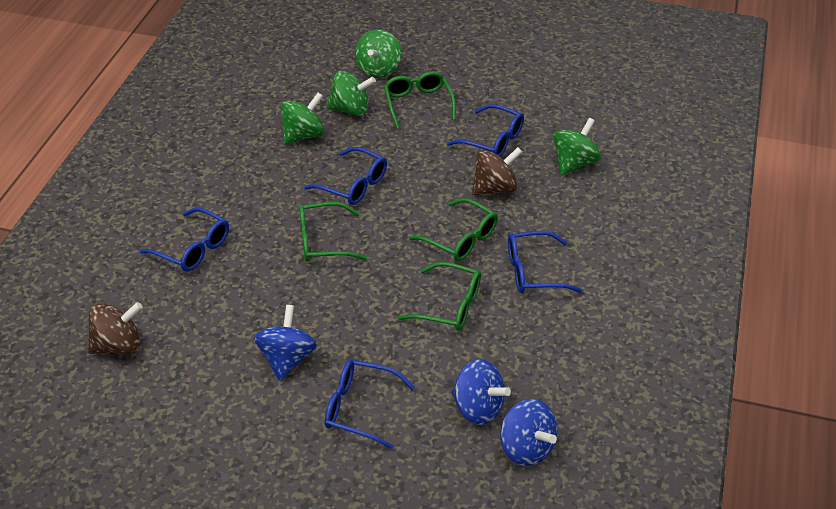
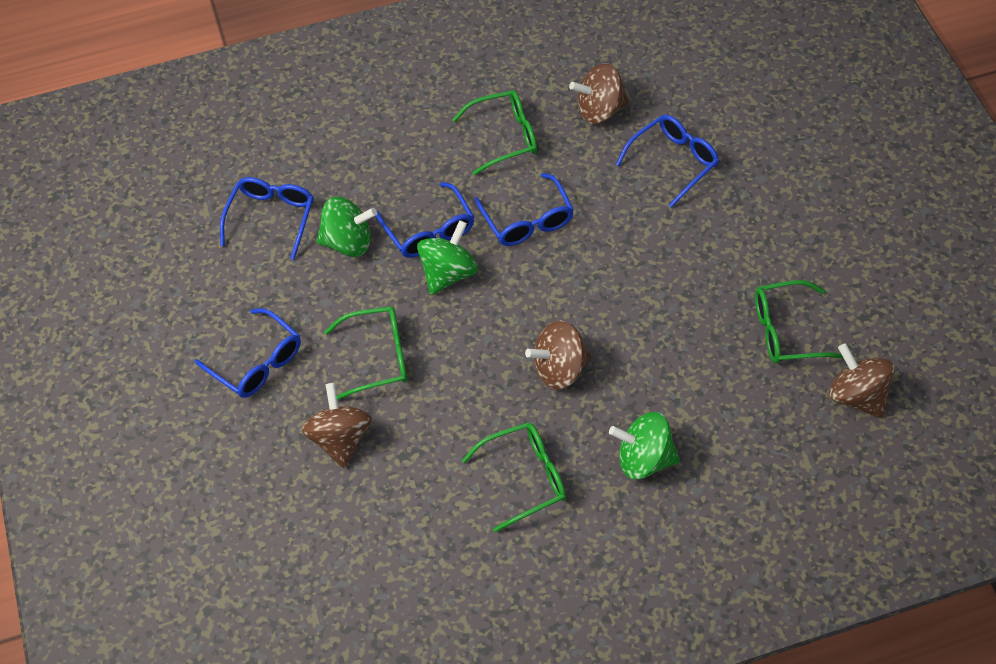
blue spinning top: [254,305,317,381] [451,359,511,425] [500,399,558,466] = 3 -> none = 0
brown spinning top: [87,302,143,354] [472,147,522,195] = 2 -> [302,383,372,468] [525,321,591,390] [569,63,629,124] [829,343,895,418] = 4
green spinning top: [281,93,324,145] [326,71,376,116] [355,29,401,78] [553,118,601,175] = 4 -> [316,197,377,257] [417,220,478,295] [609,412,680,479] = 3

